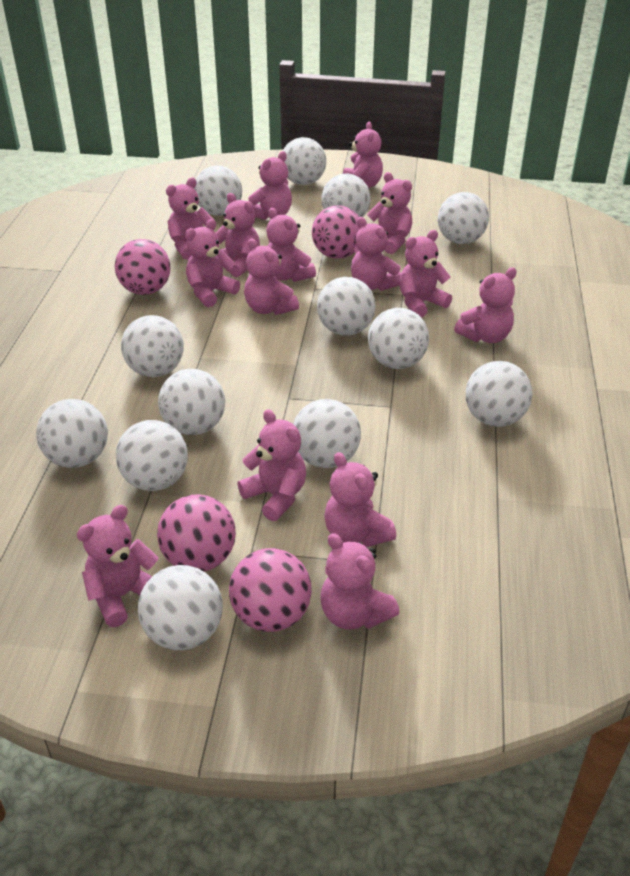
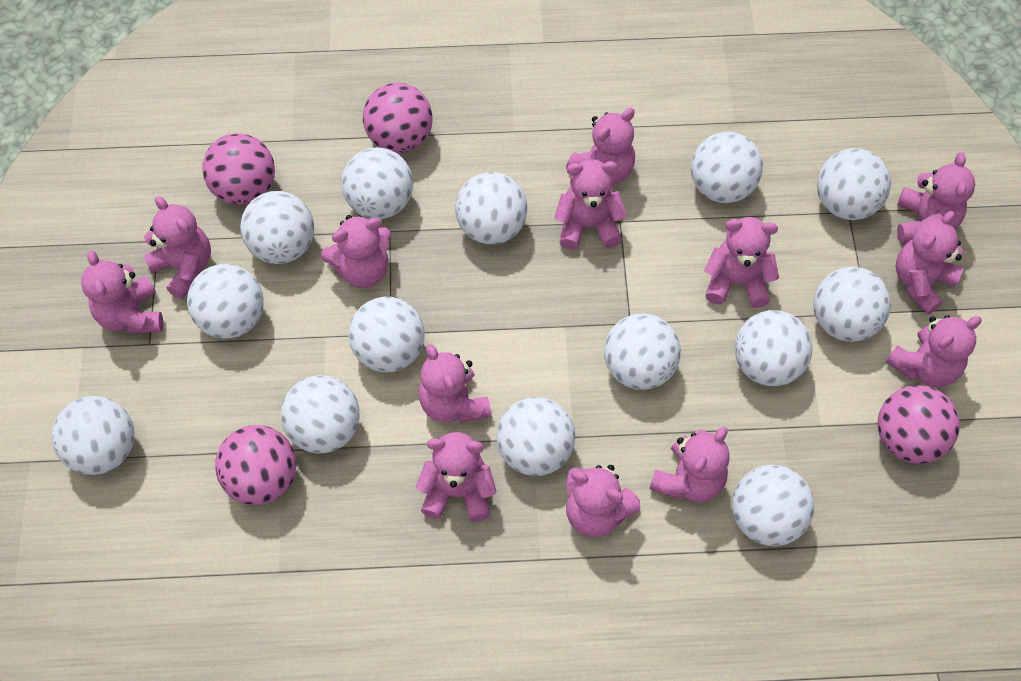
pink teddy bear: [77,505,159,627] [166,178,213,260] [185,219,240,307] [216,193,260,277] [238,409,306,521] [244,239,299,315] [248,151,292,220] [266,208,316,282] [320,533,400,630] [324,452,396,547] [343,122,383,188] [351,217,401,291] [367,172,412,254] [399,230,452,318] [454,267,517,343] = 15 -> [81,250,163,334] [143,196,211,299] [321,215,391,288] [416,432,496,522] [419,344,492,423] [555,159,627,250] [566,108,635,185] [566,465,640,537] [649,427,730,502] [704,217,779,308] [886,315,982,387] [896,211,963,315] [897,152,975,243] = 13
white ball: [36,399,108,468] [116,420,188,491] [121,315,184,377] [138,565,223,650] [158,369,225,435] [194,166,242,216] [283,137,326,185] [293,399,361,468] [317,277,375,336] [321,174,371,217] [368,308,429,369] [438,192,489,244] [465,361,533,427] = 13 -> [52,396,134,475] [187,264,264,339] [240,191,314,264] [281,375,360,453] [341,147,413,219] [349,297,425,372] [455,172,527,244] [496,397,575,476] [604,313,681,390] [691,132,763,203] [732,465,814,546] [735,310,812,386] [813,267,891,342] [817,148,891,220] = 14

